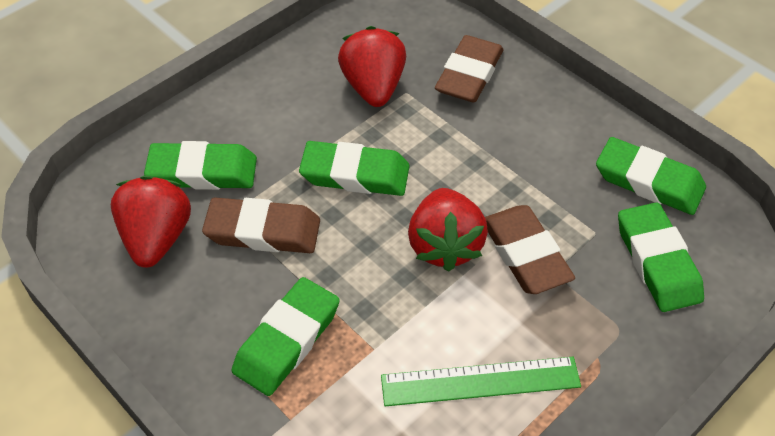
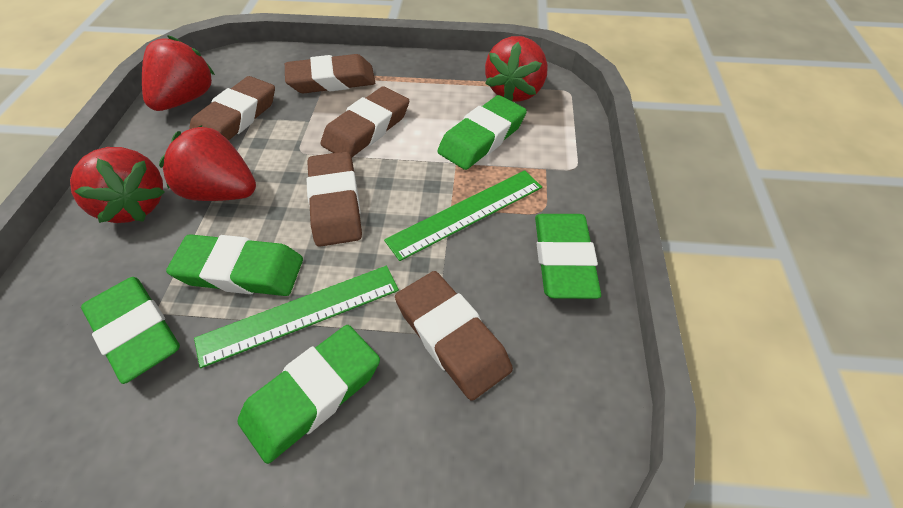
brown eraser: [202,198,320,253] [435,35,503,102] [485,205,575,294] = 3 -> [189,76,275,141] [285,54,375,93] [307,151,362,247] [321,86,409,157] [395,271,513,401] = 5
green ruler: [381,357,581,406] = 1 -> [194,266,399,368] [384,170,542,261] = 2
red strawberry: [111,175,191,268] [338,26,406,107] [408,188,488,272] = 3 -> [70,147,165,223] [142,35,215,111] [159,125,256,201] [485,36,548,102] = 4

